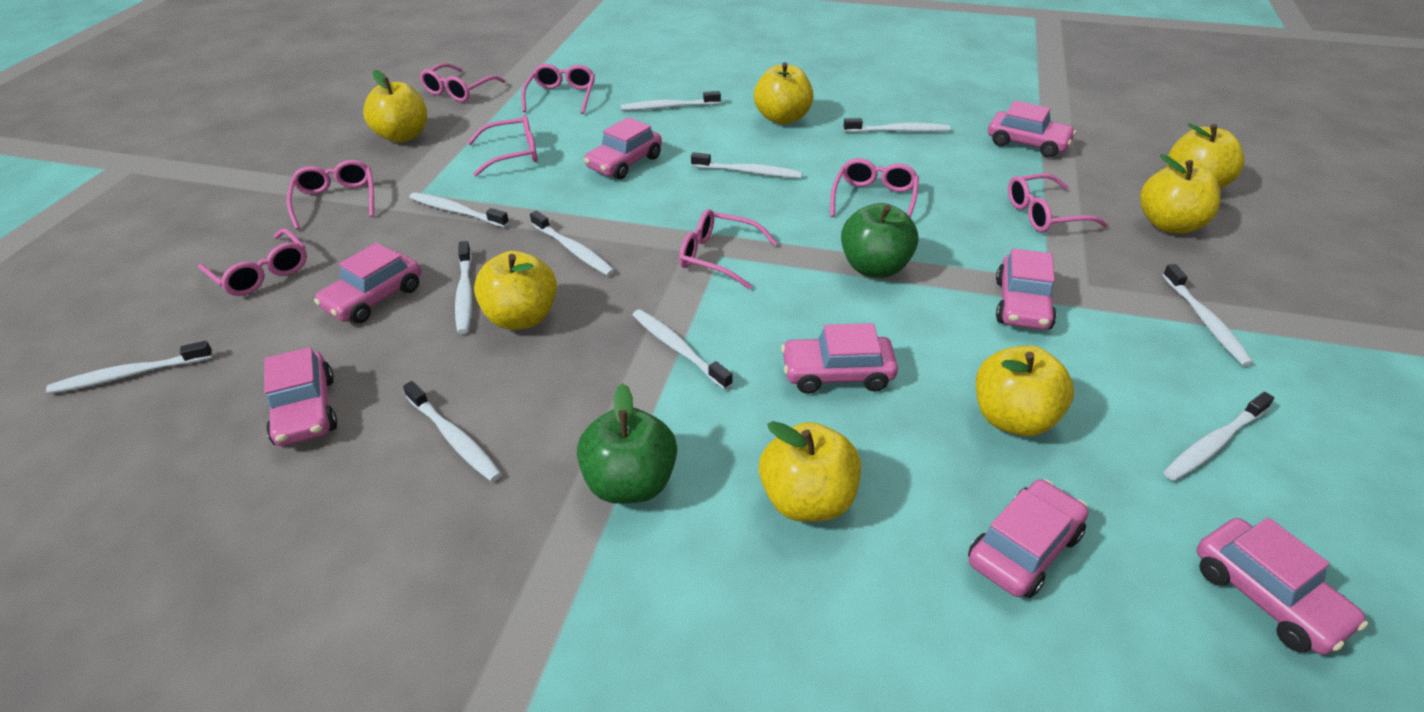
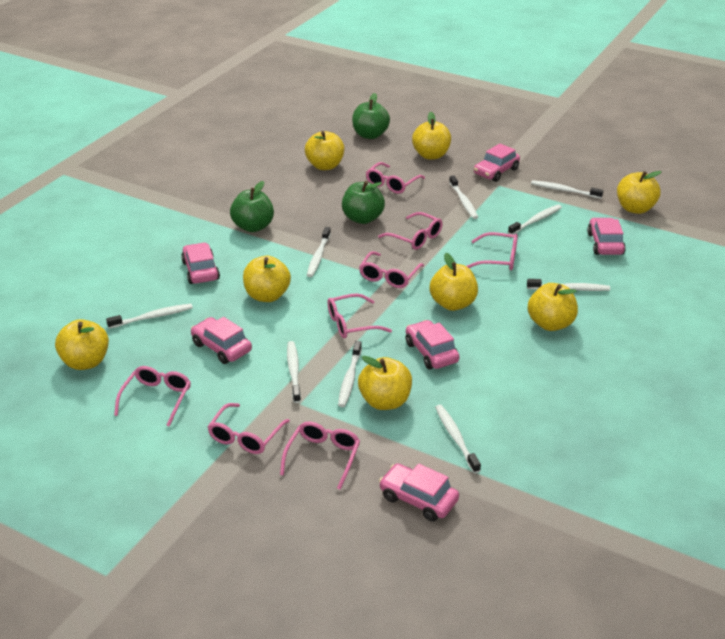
green apple: [577,383,677,504] [841,203,918,278] = 2 -> [230,181,274,232] [342,181,385,224] [352,93,390,139] = 3
pink car: [264,347,337,446] [314,243,421,324] [584,117,662,180] [781,323,898,394] [968,479,1089,598] [988,101,1076,158] [996,249,1057,330] [1197,517,1368,655] = 8 -> [181,243,220,284] [191,317,252,364] [379,463,459,521] [406,320,460,370] [474,143,520,182] [587,218,626,255] = 6
white toothbrush: [46,341,213,394] [403,381,502,482] [409,192,509,227] [455,241,472,334] [530,211,615,276] [621,91,721,111] [633,309,733,390] [691,152,802,178] [844,118,950,132] [1163,264,1254,366] [1164,392,1274,481] = 11 -> [106,304,193,329] [287,341,301,403] [307,227,331,277] [338,341,362,407] [435,405,481,473] [449,176,478,219] [508,205,562,235] [527,279,610,291] [531,180,604,199] = 9
yellow apple: [363,70,427,143] [474,251,557,330] [754,63,814,124] [759,421,861,522] [976,345,1074,436] [1140,154,1221,234] [1167,123,1244,189] = 7 -> [55,319,109,370] [243,256,291,302] [305,131,344,170] [358,356,412,410] [412,112,451,159] [430,253,478,311] [528,283,578,331] [617,171,662,214] = 8

